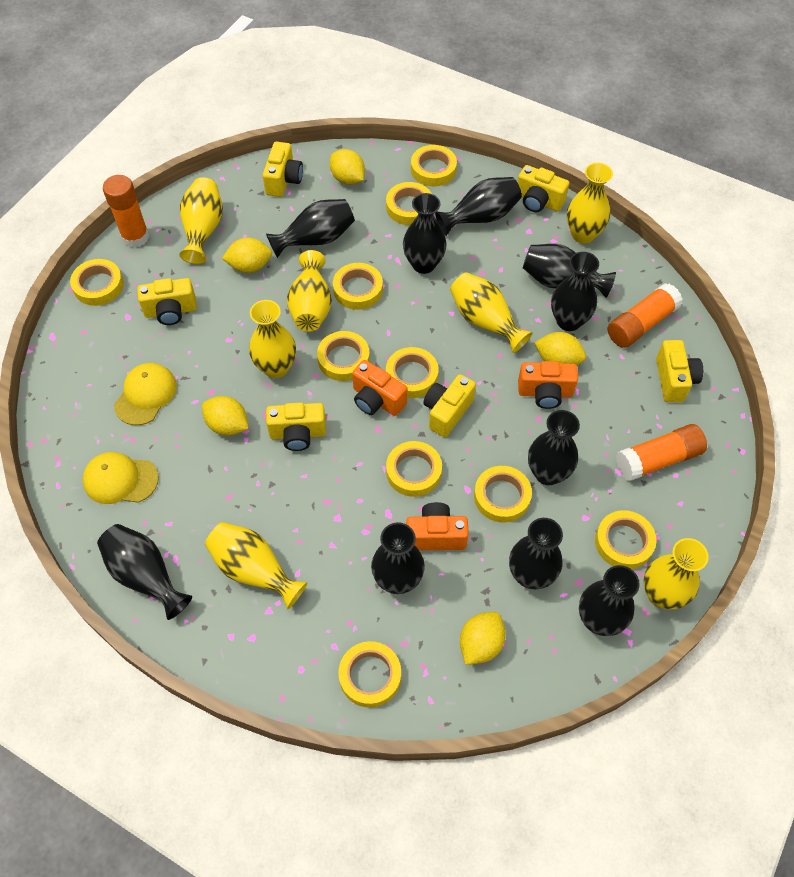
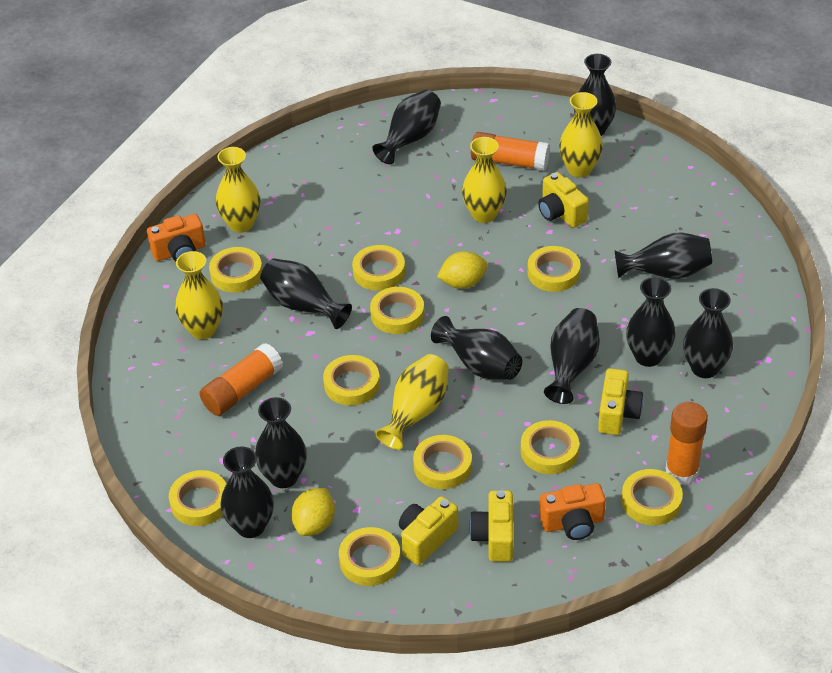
orange camera: [352,360,407,416] [406,502,469,550] [518,361,578,409] = 3 -> [147,214,206,261] [539,483,606,540] = 2
yellow camera: [137,278,197,325] [263,142,303,197] [266,403,326,451] [424,374,476,437] [517,165,569,212] [656,340,703,402] = 6 -> [399,496,458,565] [469,490,514,562] [538,172,589,228] [598,368,643,435] = 4
yellow cap: [83,452,159,504] [114,363,177,425] = 2 -> none = 0
yellow lemon: [202,396,249,436] [222,237,272,273] [330,149,365,185] [460,612,506,665] [534,332,586,365] = 5 -> [291,488,335,536] [437,251,488,289] = 2
yellow vase: [179,177,223,264] [205,522,307,609] [249,300,296,378] [287,250,332,332] [450,272,533,353] [567,163,613,244] [643,538,709,610] = 7 -> [175,251,223,339] [216,147,260,233] [375,354,449,450] [462,137,507,223] [559,92,603,177] = 5

